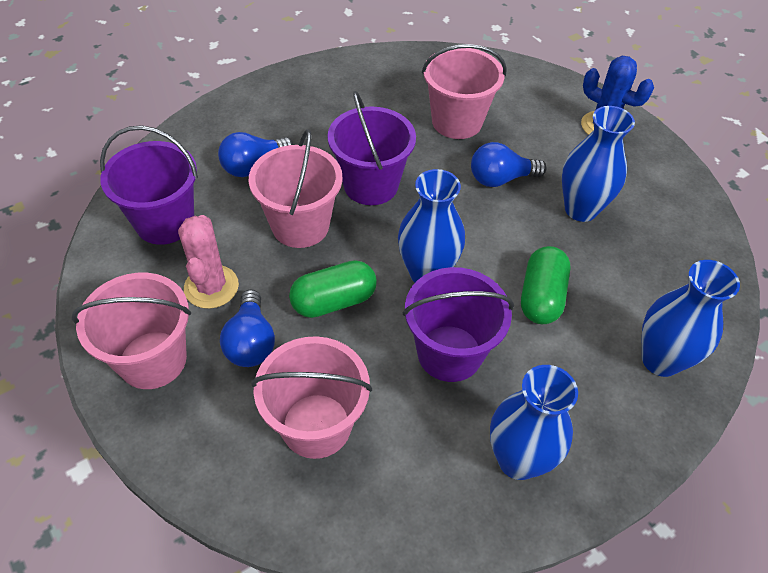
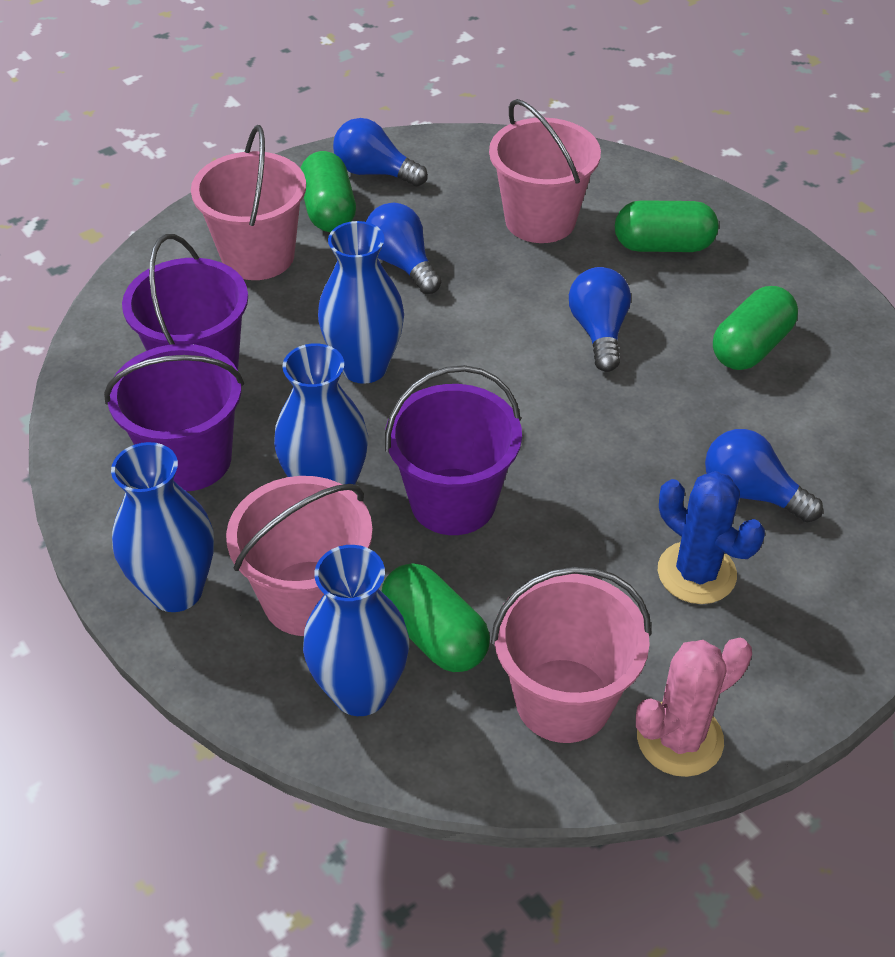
blue light bulb: [218,132,294,177] [220,289,275,367] [471,142,547,187] = 3 -> [333,118,428,187] [366,203,441,294] [569,267,631,372] [705,429,823,523] = 4
green capsule: [289,260,377,318] [521,246,571,324] = 2 -> [300,151,356,232] [381,563,490,672] [615,200,718,252] [713,286,798,370] = 4

